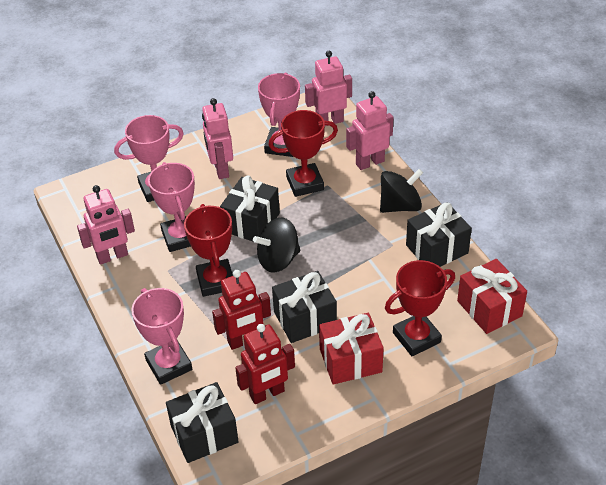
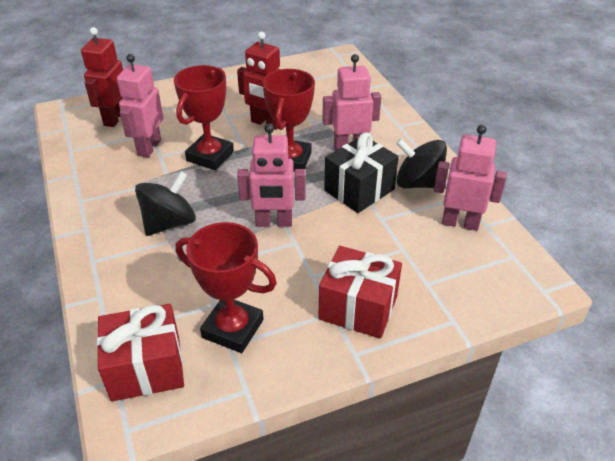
black gift: [166,382,239,463] [220,175,280,241] [272,271,337,343] [406,202,472,267] = 4 -> [324,132,399,213] = 1
pink trophy: [114,115,184,202] [131,288,192,385] [148,162,195,252] [258,73,300,157] = 4 -> none = 0

